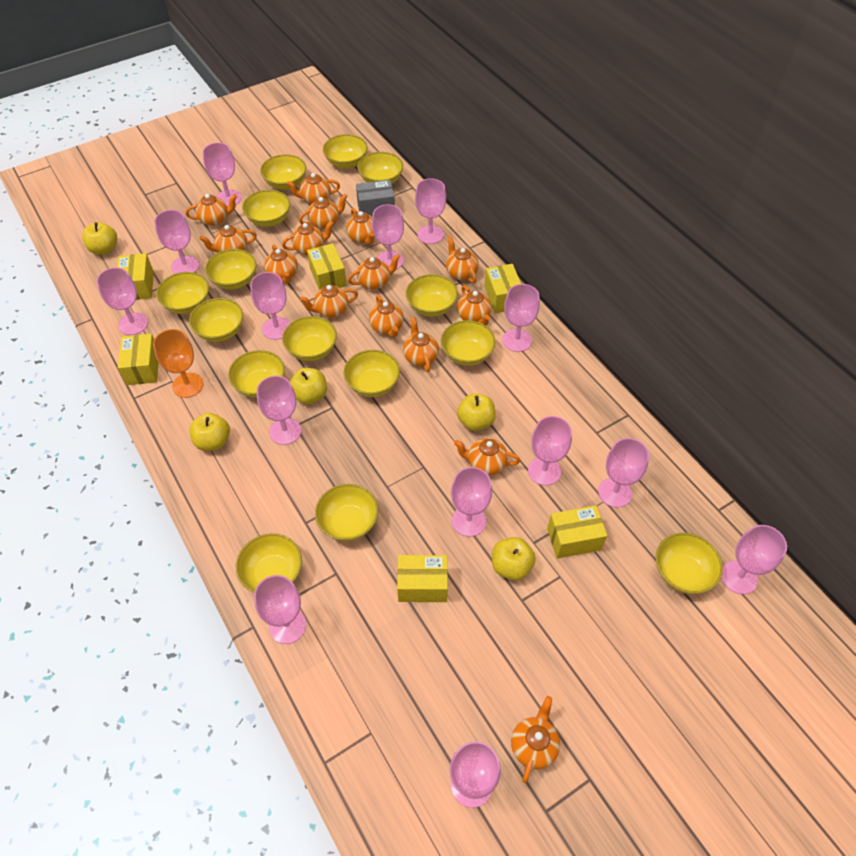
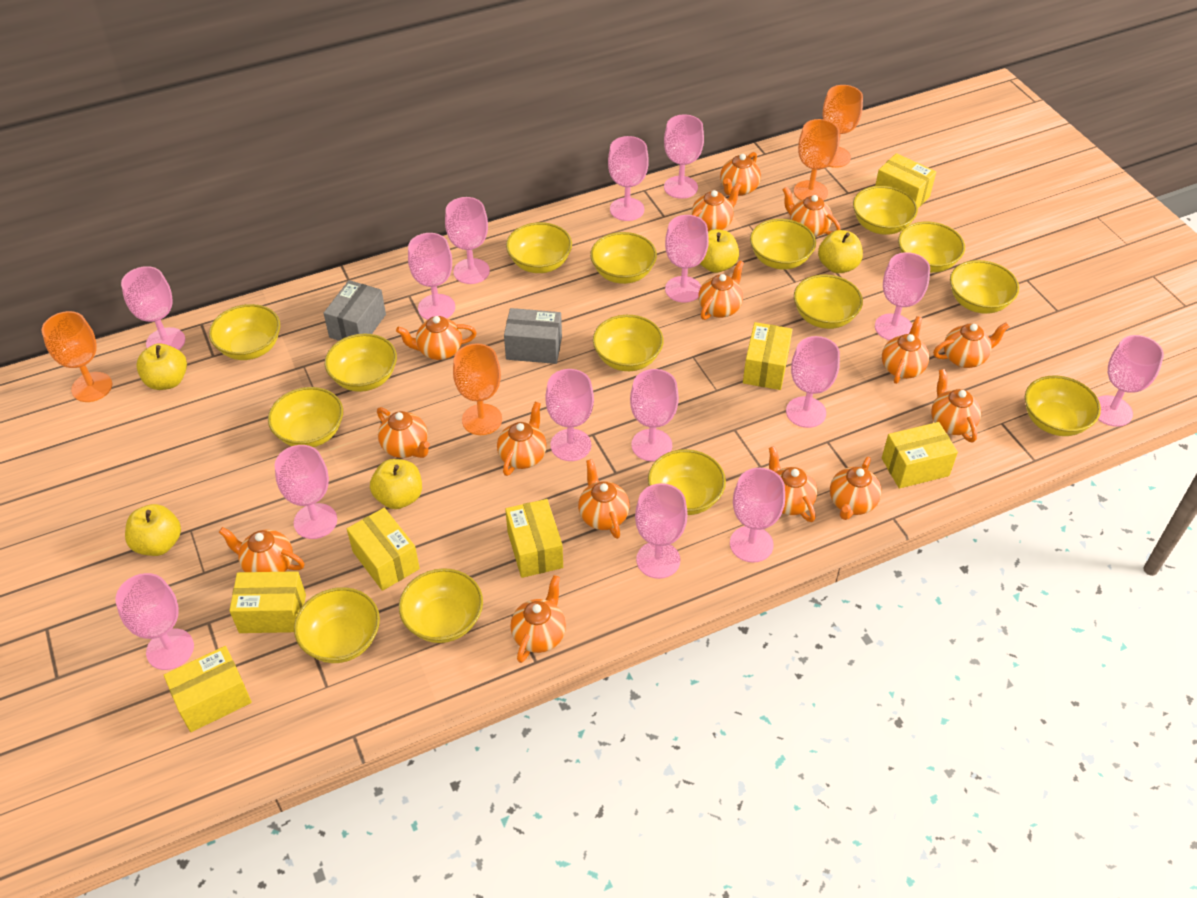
grey box: [356,180,395,216] = 1 -> [324,280,386,341] [504,308,562,364] = 2
orange goblet: [153,329,204,398] = 1 -> [42,311,112,402] [453,343,502,435] [794,119,839,201] [823,85,863,168] = 4
pink goblet: [97,267,148,335] [154,210,199,274] [202,143,241,206] [250,272,290,340] [254,575,306,644] [257,376,301,445] [372,204,404,269] [415,178,446,244] [450,741,501,808] [451,467,492,537] [502,284,540,352] [528,416,572,486] [598,438,649,508] [721,525,787,594] = 14 -> [115,573,194,670] [121,266,185,350] [275,445,337,539] [408,233,455,320] [445,197,490,284] [545,369,594,461] [608,136,649,221] [630,369,679,461] [635,483,688,579] [664,115,704,199] [665,215,709,303] [730,468,785,563] [786,336,840,428] [875,252,930,341] [1098,335,1164,427] = 15
yellow box: [117,253,154,300] [118,334,159,385] [307,243,347,290] [397,555,448,602] [484,264,521,313] [547,505,607,559] = 6 -> [164,646,252,732] [229,571,306,633] [347,508,420,591] [505,499,563,578] [743,322,793,390] [875,153,936,208] [882,422,958,489] = 7

